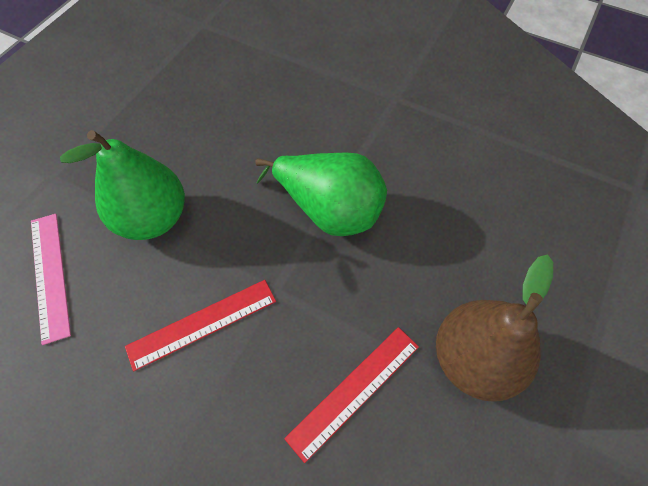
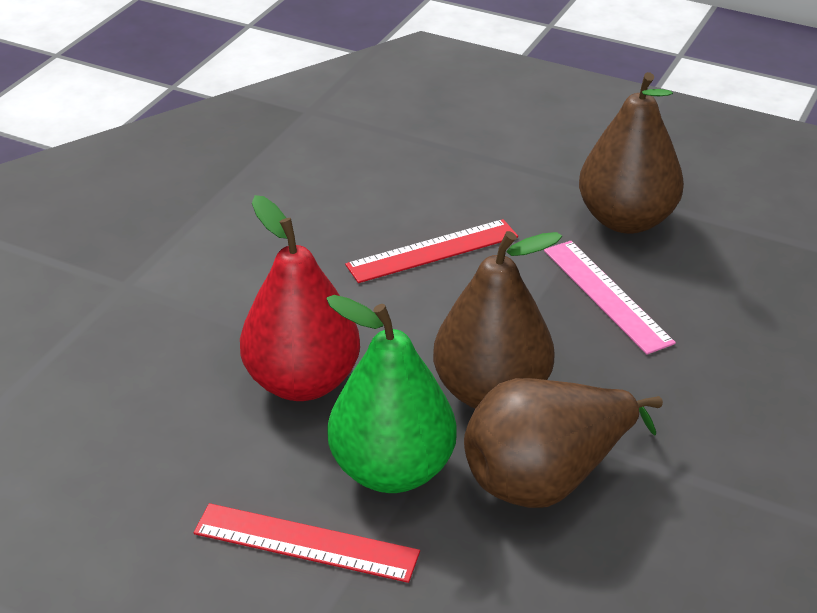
brown pear: [436,254,553,402] = 1 -> [433,231,562,409] [464,378,663,508] [579,72,684,234] = 3
green pear: [60,130,185,240] [255,152,387,236] = 2 -> [326,295,457,493] = 1
red pear: none = 0 -> [240,195,360,401] = 1

